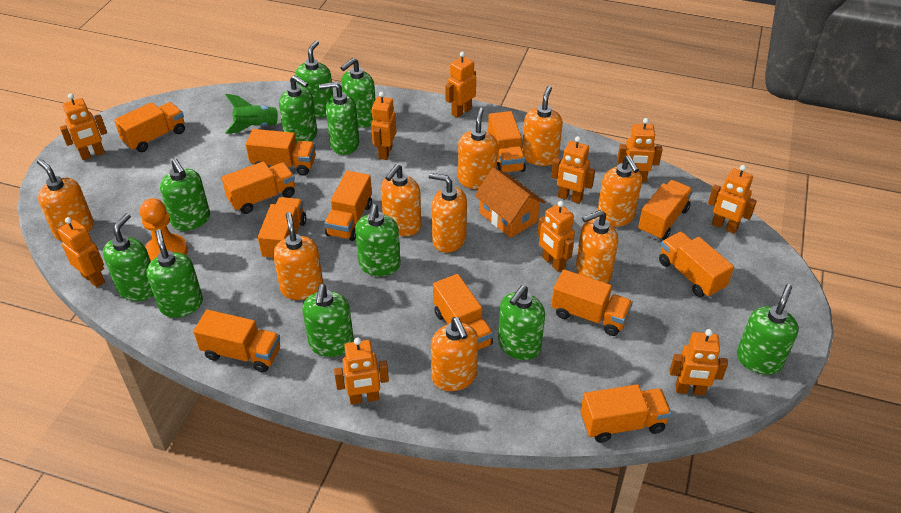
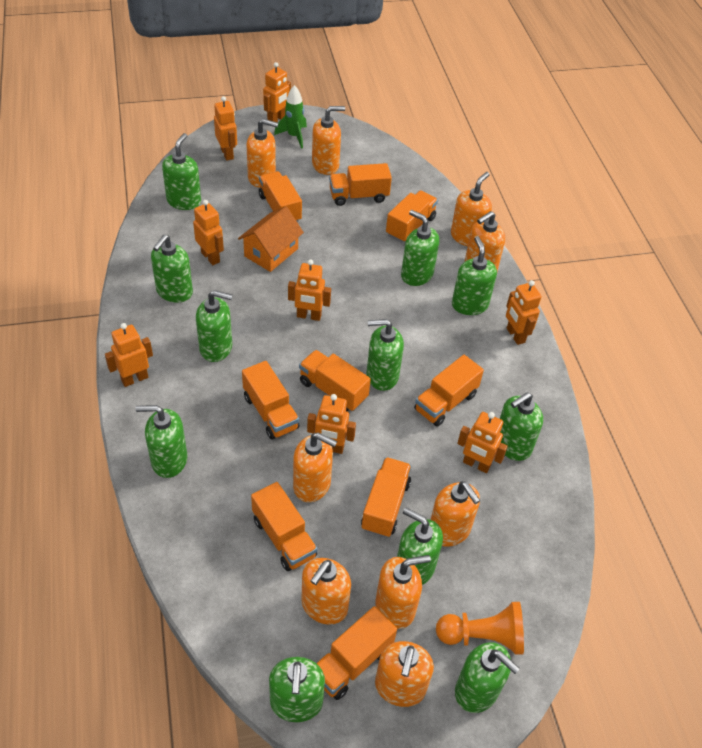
orange robot: [58,217,105,287] [60,94,107,160] [334,337,389,405] [371,92,397,160] [445,52,476,118] [537,201,575,272] [551,136,595,204] [617,118,663,183] [670,329,728,395] [708,165,757,234] = 10 -> [105,323,153,387] [193,200,224,265] [214,96,237,161] [263,62,291,122] [288,259,331,321] [307,394,356,454] [457,412,508,473] [506,280,542,345] = 8
orange truck: [114,102,185,152] [193,310,280,373] [222,161,295,214] [246,129,316,175] [258,197,306,260] [324,171,372,241] [433,274,493,350] [488,111,526,173] [551,269,633,336] [581,384,672,443] [638,180,693,240] [659,232,734,298] = 12 -> [242,361,299,440] [251,482,318,571] [259,171,302,222] [299,350,371,411] [316,606,397,700] [329,163,392,206] [361,457,412,537] [386,190,438,243] [414,355,484,427] = 9

